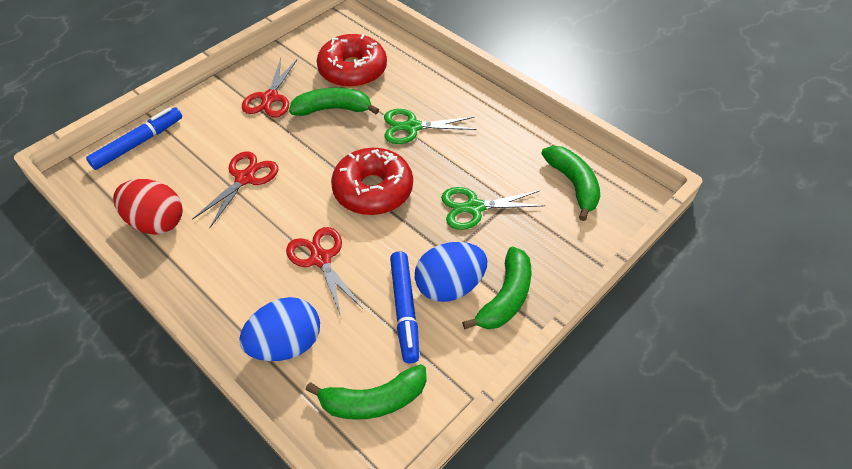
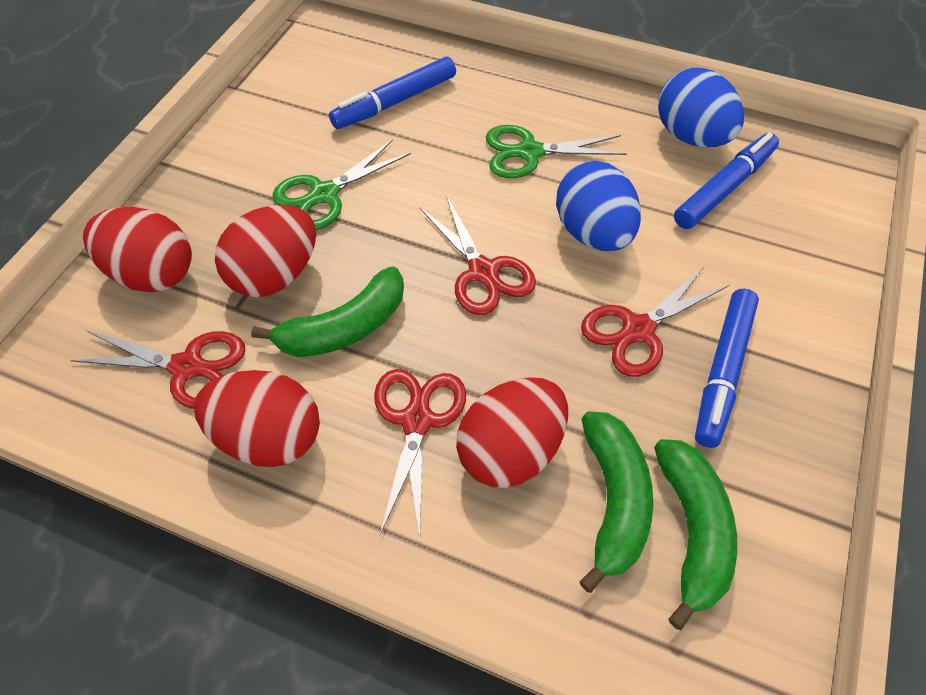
blue marker: [86,107,182,170] [390,251,419,363] = 2 -> [329,57,456,129] [674,133,779,229] [695,289,759,448] = 3
green banana: [289,88,379,116] [305,364,426,420] [462,247,531,329] [541,146,600,221] = 4 -> [251,267,404,357] [580,411,653,593] [654,439,737,630] = 3
red donut: [317,34,387,88] [331,148,413,215] = 2 -> none = 0
red egg: [113,179,183,235] = 1 -> [83,207,192,292] [194,370,320,467] [215,205,316,297] [456,378,568,488] = 4
red scissors: [192,151,279,228] [242,58,297,118] [286,227,363,316] = 3 -> [71,330,245,409] [374,369,466,537] [419,195,536,315] [581,266,730,377] = 4

